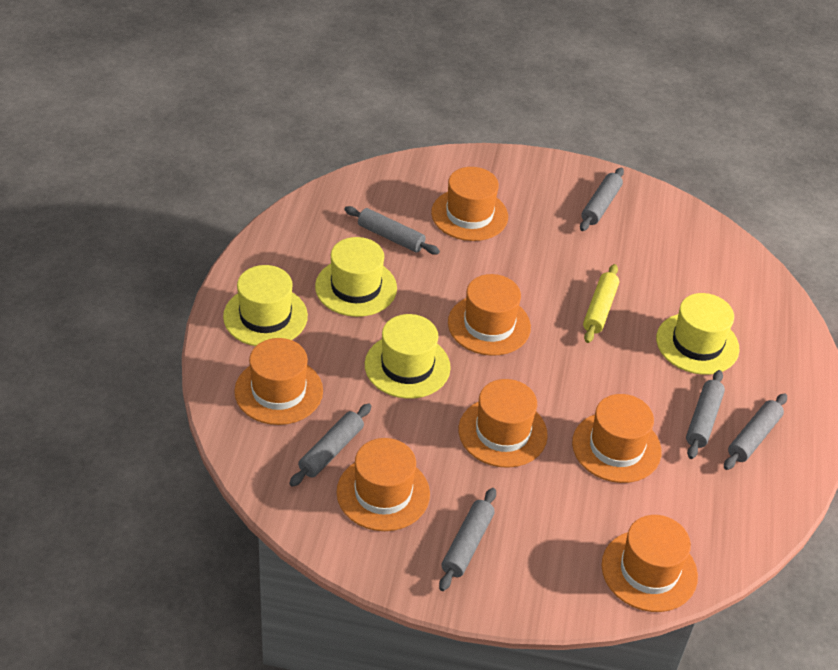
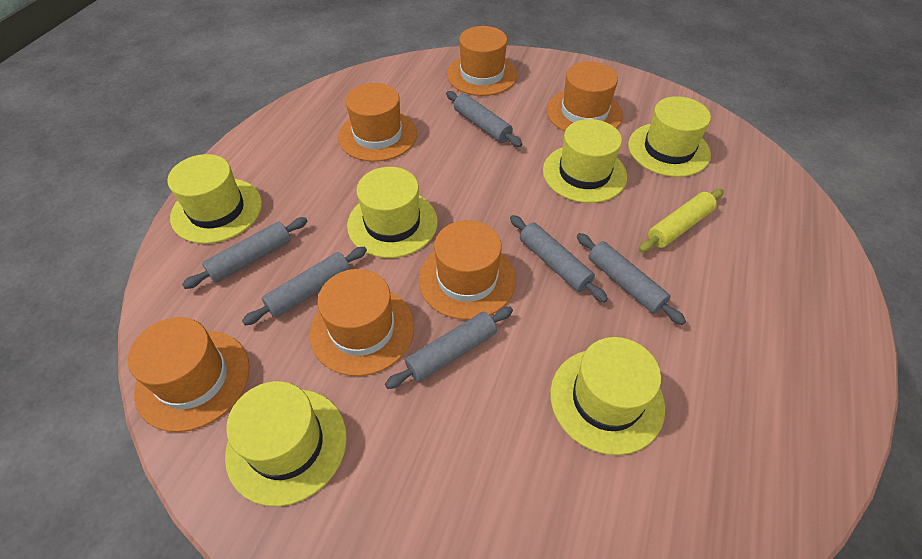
orange hat: [234,338,323,425] [336,438,430,531] [431,167,508,241] [448,274,531,356] [459,379,548,468] [572,394,662,483] [602,515,698,612] = 7 -> [128,317,250,432] [310,269,415,376] [338,83,417,162] [418,220,516,320] [447,26,518,96] [547,62,623,132] = 6
yellow hat: [223,265,308,346] [315,237,397,317] [365,314,451,399] [656,293,739,375] = 4 -> [168,154,262,244] [225,381,347,507] [347,167,438,258] [543,119,627,203] [550,337,665,455] [628,96,711,177] = 6

